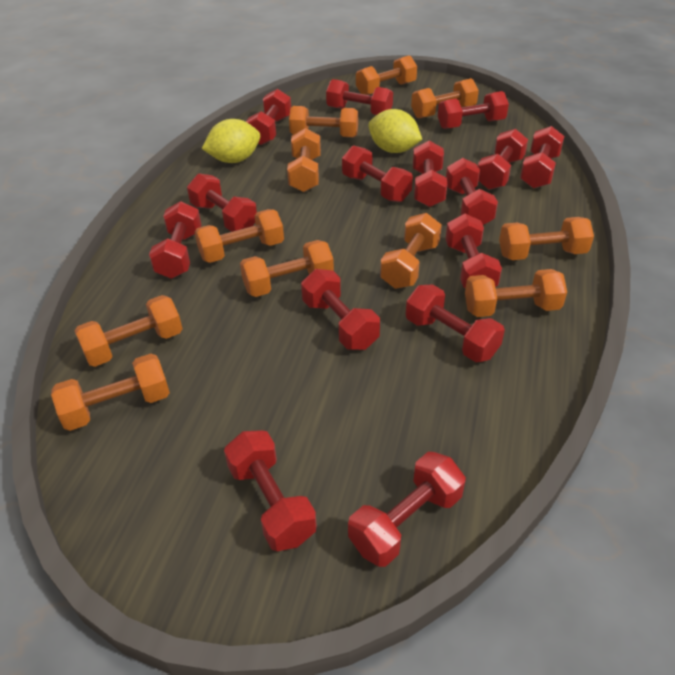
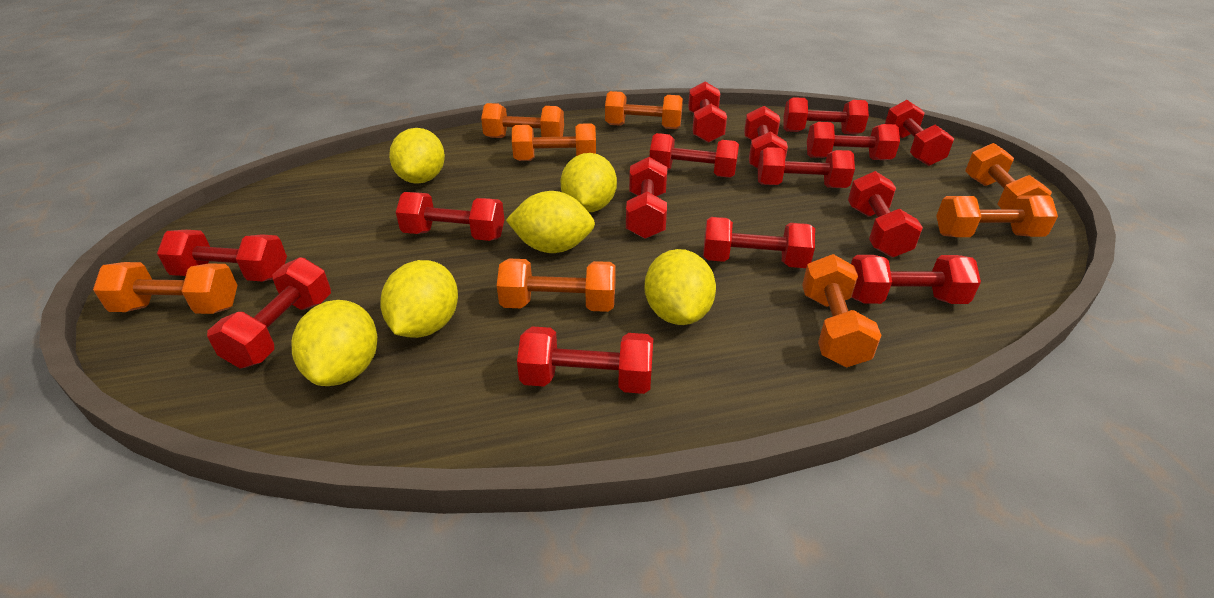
orange dumbbell: [51,354,170,431] [74,295,182,367] [195,209,284,263] [240,240,334,297] [287,128,321,192] [289,106,358,137] [356,55,417,95] [380,213,442,289] [411,78,479,119] [465,269,567,317] [499,217,594,260] = 11 -> [93,262,238,314] [481,103,564,138] [497,259,616,312] [512,123,596,161] [605,91,683,129] [802,254,882,367] [936,195,1058,237] [965,143,1052,209] = 8
yellow lemon: [202,119,260,163] [368,109,422,153] = 2 -> [292,300,377,386] [380,260,458,338] [389,128,445,184] [506,191,595,253] [560,153,617,212] [644,249,716,325] = 6

